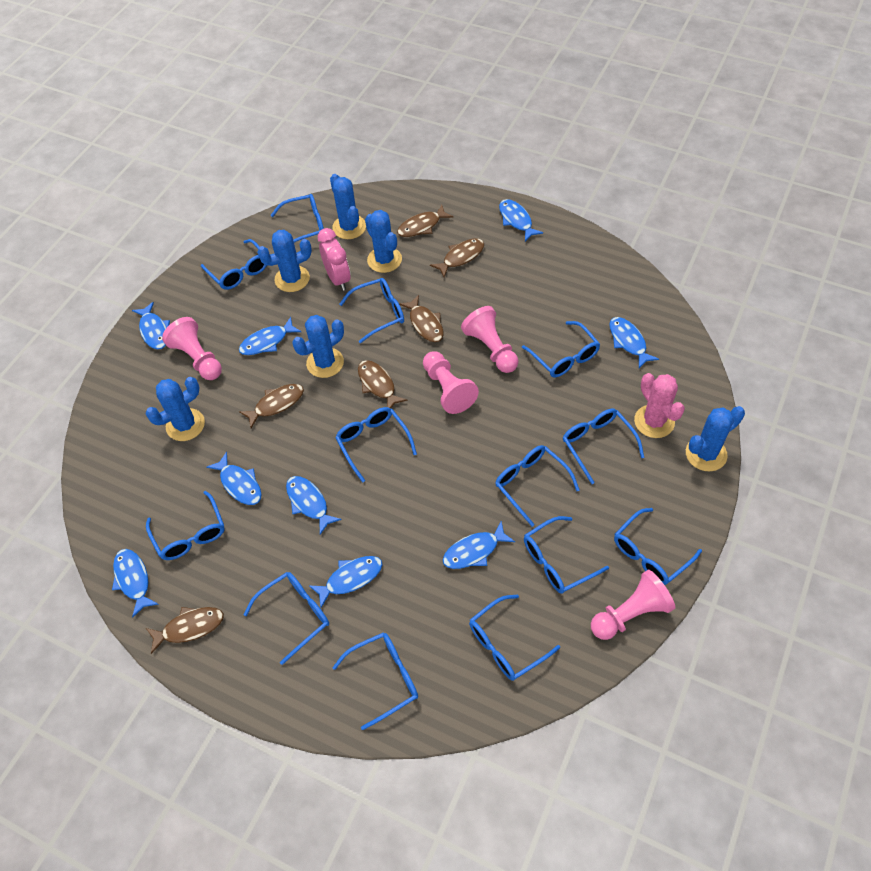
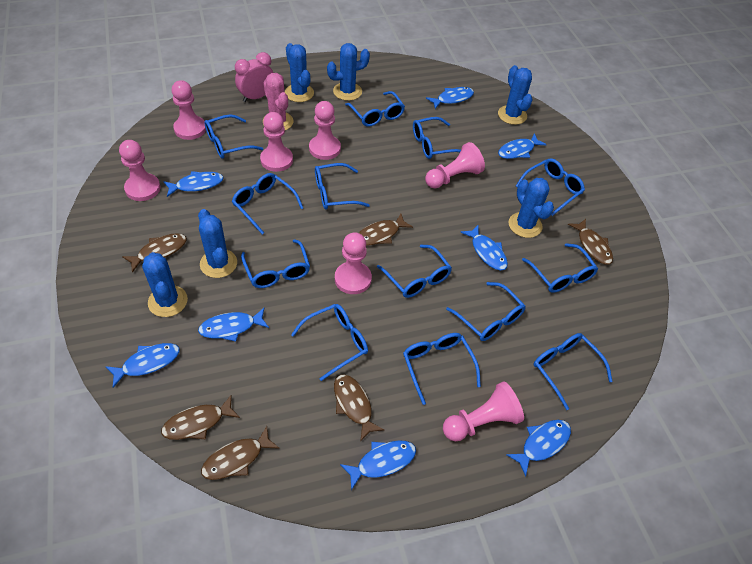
blue fish: [112,549,159,617] [132,302,170,349] [206,452,262,505] [239,317,301,355] [286,476,342,534] [309,556,383,608] [443,521,515,569] [499,199,543,241] [609,317,659,368] = 9 -> [105,343,180,388] [163,171,223,197] [198,308,269,342] [340,440,416,490] [426,87,474,109] [460,225,508,270] [498,133,547,159] [506,420,571,477] = 8
pink pawn: [162,317,222,380] [423,351,479,414] [461,306,519,373] [591,570,675,640] = 4 -> [119,140,160,201] [172,80,206,140] [260,112,293,172] [309,101,341,160] [335,232,372,294] [425,142,485,188] [443,382,524,441] = 7

